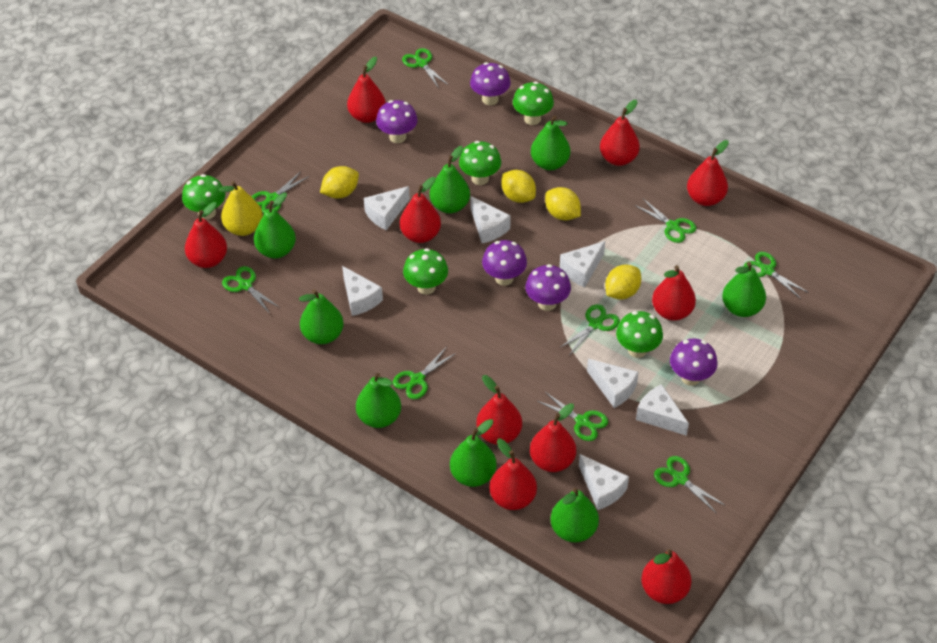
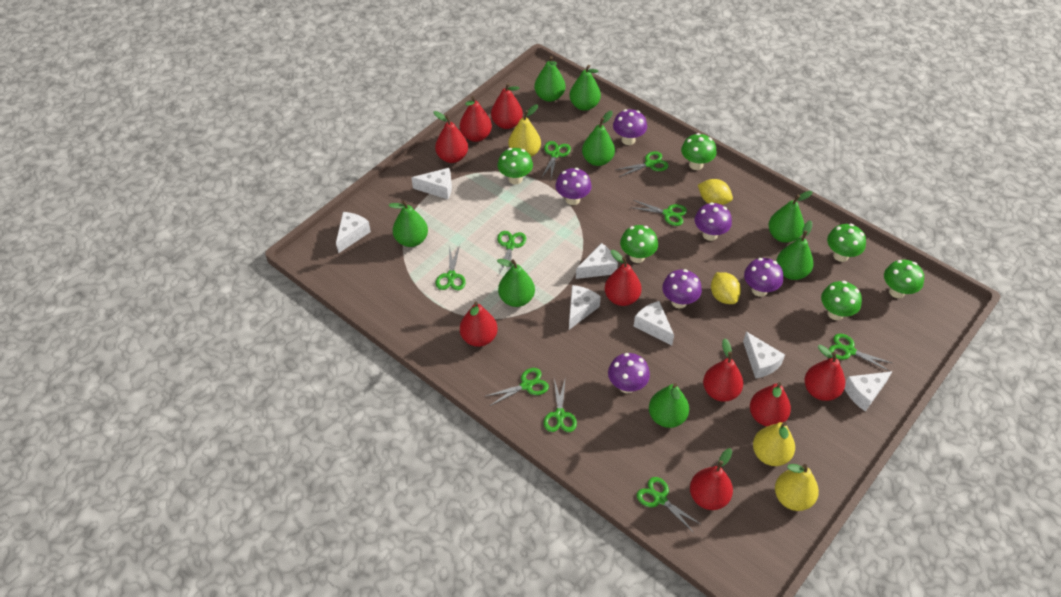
green mushroom: [182,174,225,219] [403,248,448,295] [459,141,501,185] [513,81,554,125] [616,311,663,358] = 5 -> [498,148,533,184] [620,225,658,263] [681,133,716,170] [821,281,862,320] [827,224,866,262] [884,260,924,298] = 6
purple mushroom: [376,100,418,143] [470,62,511,105] [482,240,527,286] [525,264,571,311] [670,338,717,386] = 5 -> [555,168,592,205] [608,353,650,393] [613,109,647,145] [662,269,702,308] [695,202,732,241] [744,258,783,297] = 6
red pear: [185,202,227,268] [347,57,386,123] [400,177,441,243] [476,375,522,445] [489,439,537,510] [530,403,576,472] [600,100,640,166] [641,549,692,604] [652,265,696,321] [687,140,729,206] = 10 -> [434,111,468,163] [460,96,492,142] [460,301,498,347] [491,83,523,129] [605,250,642,306] [690,448,733,510] [703,338,743,402] [750,382,791,426] [804,345,845,401] = 9
yellow lemon: [320,166,359,198] [502,170,536,203] [545,187,581,220] [605,265,641,299] = 4 -> [698,179,733,205] [711,272,741,304] = 2
yellow pear: [218,181,263,236] = 1 -> [508,104,541,157] [753,422,795,466] [775,464,819,511] = 3

